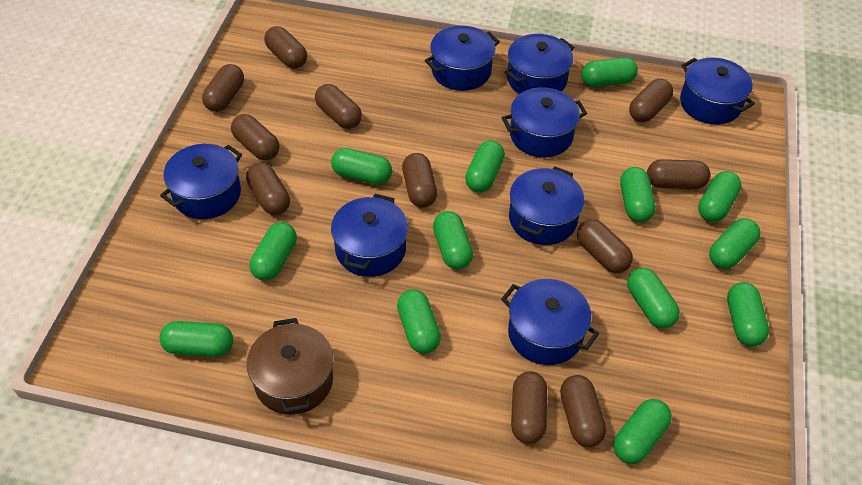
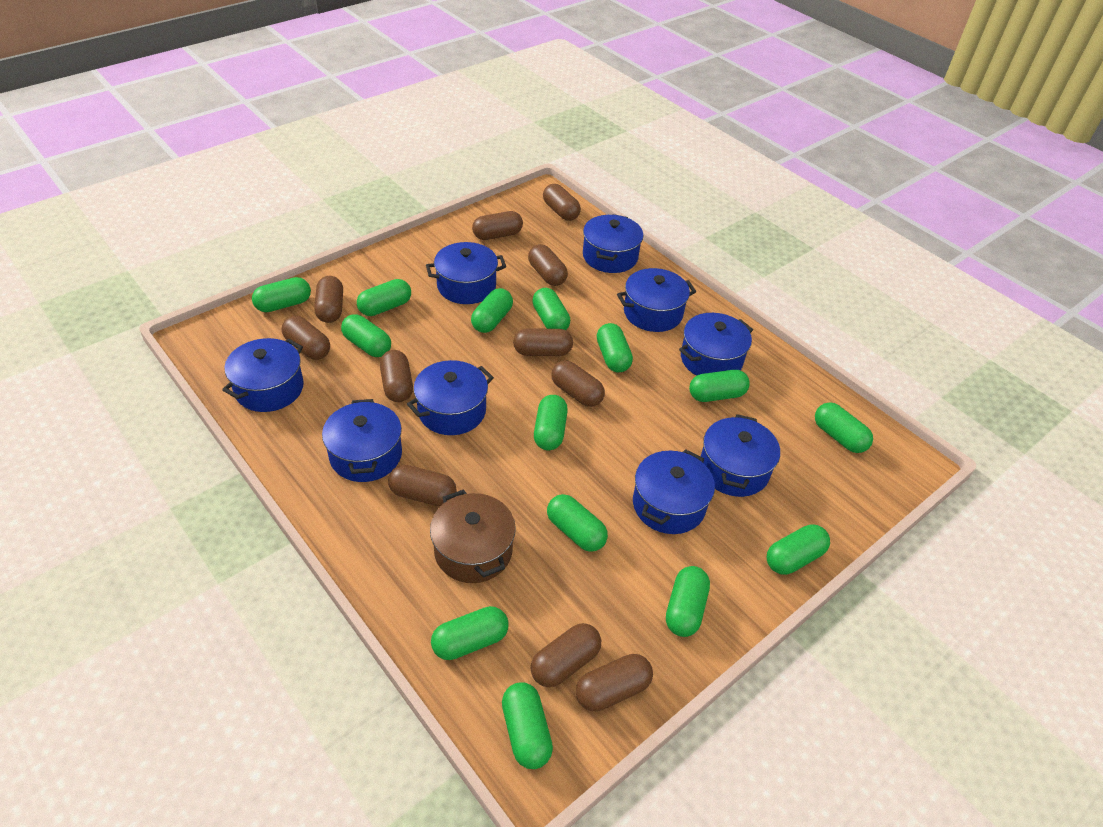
blue pot: [160,144,242,219] [331,194,408,277] [425,26,500,91] [501,279,599,365] [502,87,587,157] [505,34,574,94] [509,166,584,245] [680,57,755,125] = 8 -> [222,338,304,412] [322,399,402,482] [407,360,494,435] [426,242,506,304] [583,214,643,273] [617,268,696,332] [633,449,715,534] [679,313,753,376] [701,414,780,497] = 9
green capsule: [159,321,233,357] [250,222,297,281] [331,148,392,185] [397,289,441,354] [433,211,473,270] [465,140,505,192] [582,57,638,87] [613,399,672,464] [620,167,656,222] [627,268,680,329] [698,171,742,222] [709,218,760,269] [727,282,769,347] = 13 -> [252,277,311,312] [341,314,391,357] [357,279,411,316] [431,606,509,660] [471,288,513,333] [502,682,553,769] [532,288,570,330] [534,395,568,450] [547,494,608,552] [597,323,633,372] [666,566,710,637] [689,370,750,402] [767,524,830,575] [815,402,873,453] = 14

